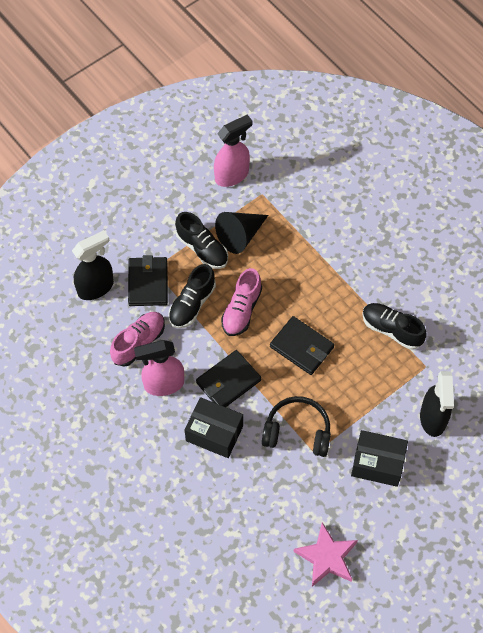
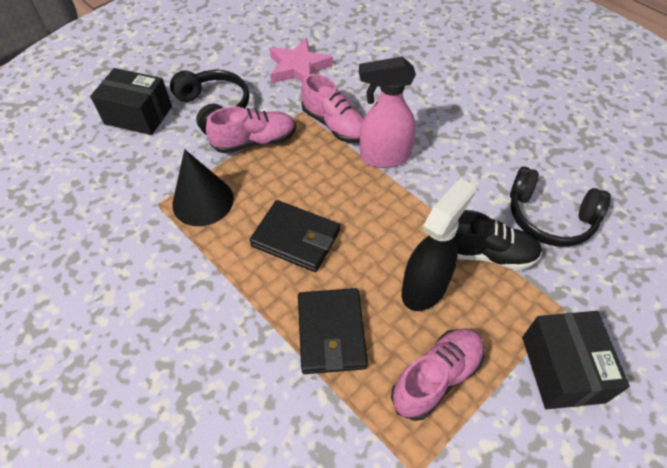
black headphones: [262,396,331,457] = 1 -> [170,70,249,135] [510,167,611,247] = 2
black shoe: [168,264,216,328] [175,212,228,269] [362,303,427,350] = 3 -> [453,210,542,270] = 1
black spray bottle: [72,230,114,300] [420,371,454,437] = 2 -> [402,178,476,311] = 1
black wallet: [128,255,168,306] [196,350,261,407] [270,316,334,375] = 3 -> [250,200,340,272] [298,288,368,374] = 2
pink shoe: [110,312,165,367] [221,268,262,336] = 2 -> [206,107,296,153] [301,74,364,143] [391,328,485,421] = 3
pink spray bottle: [134,340,184,396] [214,115,252,187] = 2 -> [359,56,416,168] = 1

